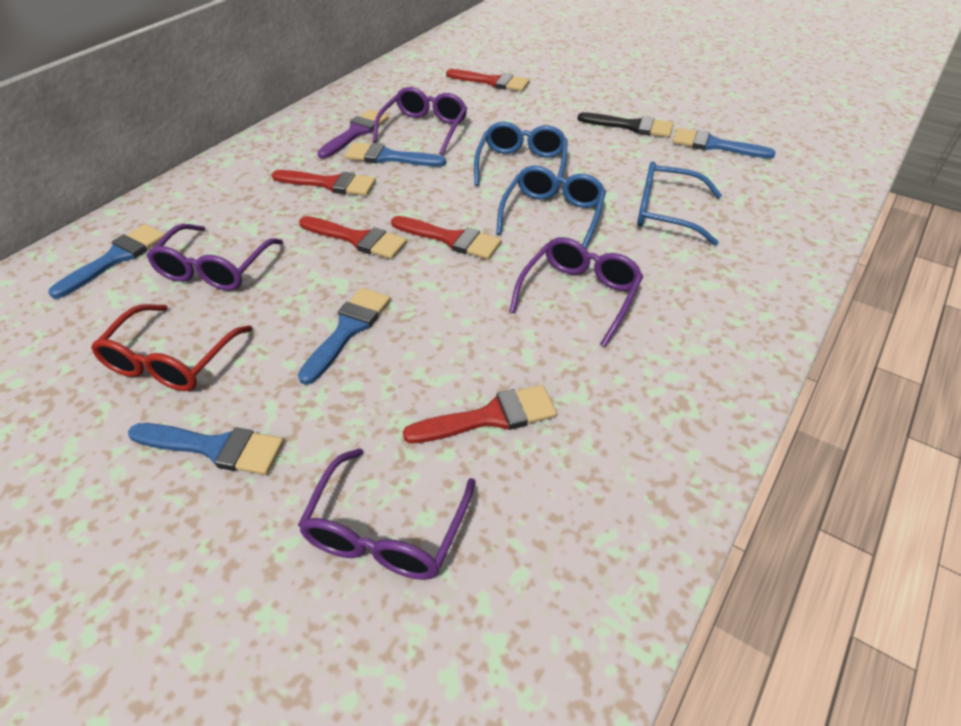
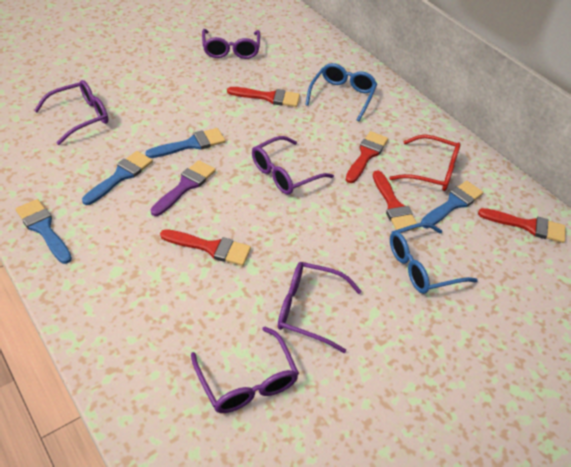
black brush: [578,112,673,137] = 1 -> none = 0
blue brush: [48,224,165,299] [128,423,284,475] [298,288,391,385] [345,142,446,167] [672,128,776,159] = 5 -> [16,199,72,264] [82,151,153,205] [145,128,225,158] [421,181,484,228] = 4
blue glasses: [474,122,568,194] [496,166,606,249] [637,161,722,246] = 3 -> [305,63,377,121] [390,222,478,294] = 2
purple glasses: [147,224,283,291] [298,448,475,580] [372,87,467,155] [509,237,643,347] = 4 -> [34,80,108,145] [191,327,299,413] [202,29,260,59] [252,136,334,194] [278,262,362,353] = 5

